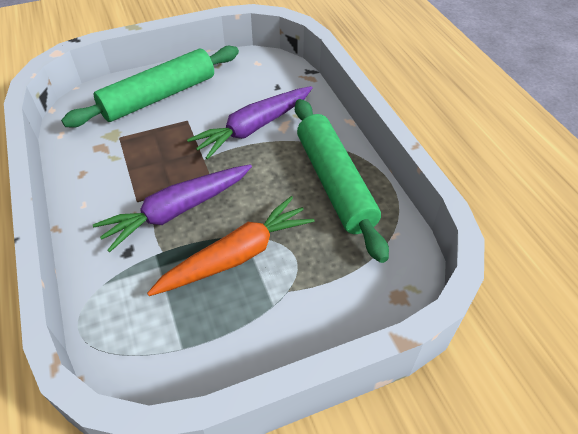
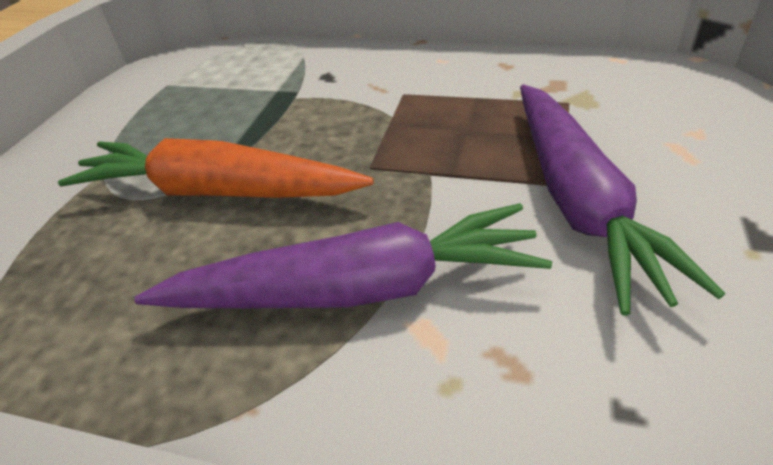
green rolling pin: [61,46,239,128] [295,99,389,263] = 2 -> none = 0

